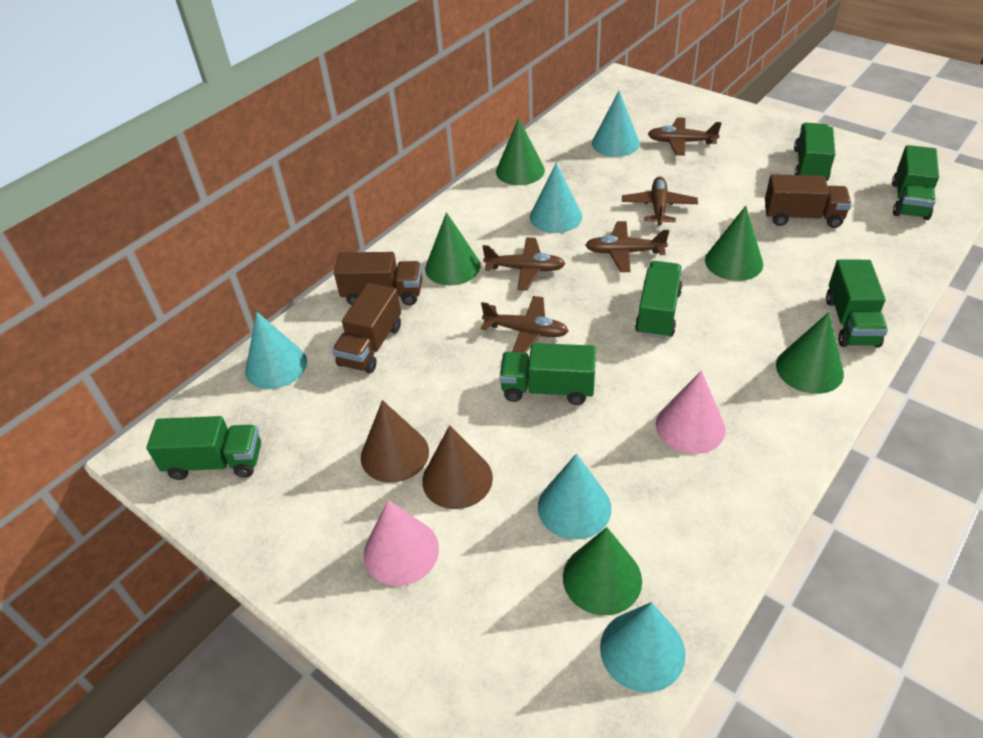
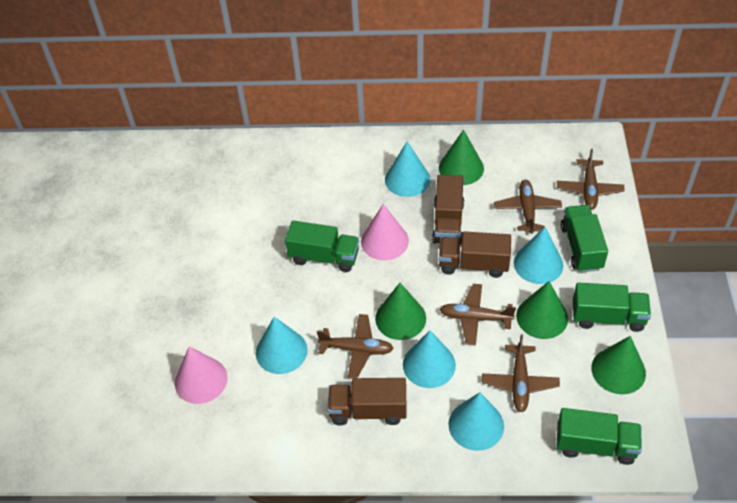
brown cone: [361,400,429,483] [422,425,493,509] = 2 -> none = 0
green cone: [425,212,480,286] [496,118,545,185] [563,527,642,615] [705,206,763,281] [776,312,844,394] = 5 -> [375,283,426,340] [439,130,484,185] [516,281,568,339] [591,336,646,394] = 4
green truck: [146,416,261,480] [500,343,596,405] [635,261,682,339] [794,123,835,181] [826,260,888,347] [892,145,939,220] = 6 -> [285,221,359,272] [557,408,642,465] [561,205,608,272] [573,283,651,332] = 4

